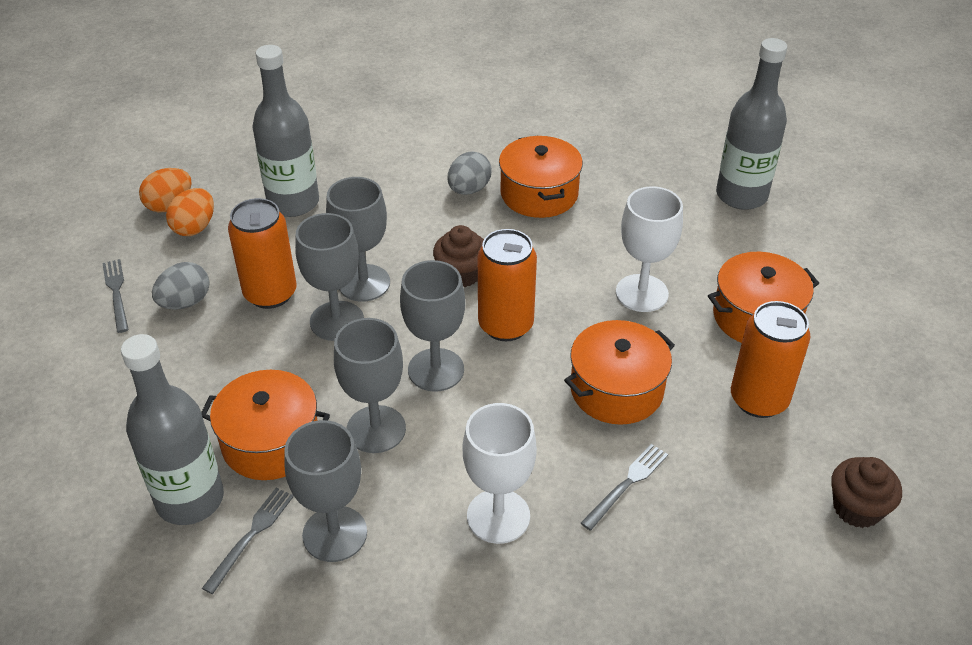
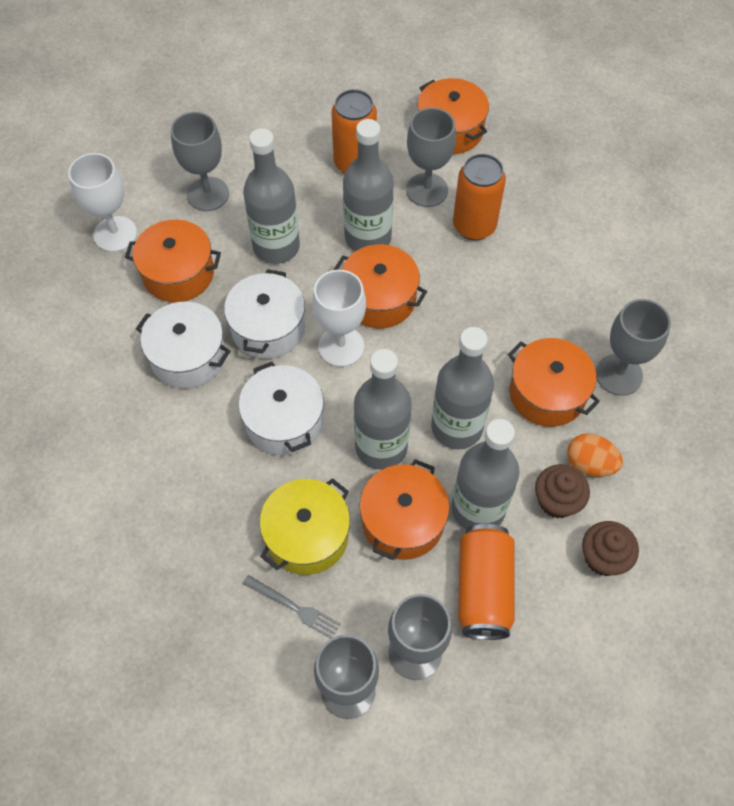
grey bottle: [121,334,224,525] [252,45,319,217] [716,38,787,210] = 3 -> [243,128,300,264] [343,119,394,252] [354,349,412,470] [431,327,494,449] [452,419,519,529] = 5
grey egg: [152,262,210,310] [447,152,492,195] = 2 -> none = 0
grey fork: [102,259,129,333] [202,488,294,594] [581,444,668,531] = 3 -> [243,575,341,639] = 1
orange egg: [139,168,192,212] [166,188,214,236] = 2 -> [567,433,623,477] = 1
orange pot: [201,370,330,480] [499,136,583,218] [564,320,675,425] [708,252,819,343] = 4 -> [125,219,221,302] [334,244,427,328] [359,459,450,560] [418,78,489,154] [508,338,600,427] = 5
white pot: none = 0 -> [136,302,231,389] [224,269,305,359] [238,362,324,455] = 3
yellow pot: none = 0 -> [259,478,350,575] = 1

